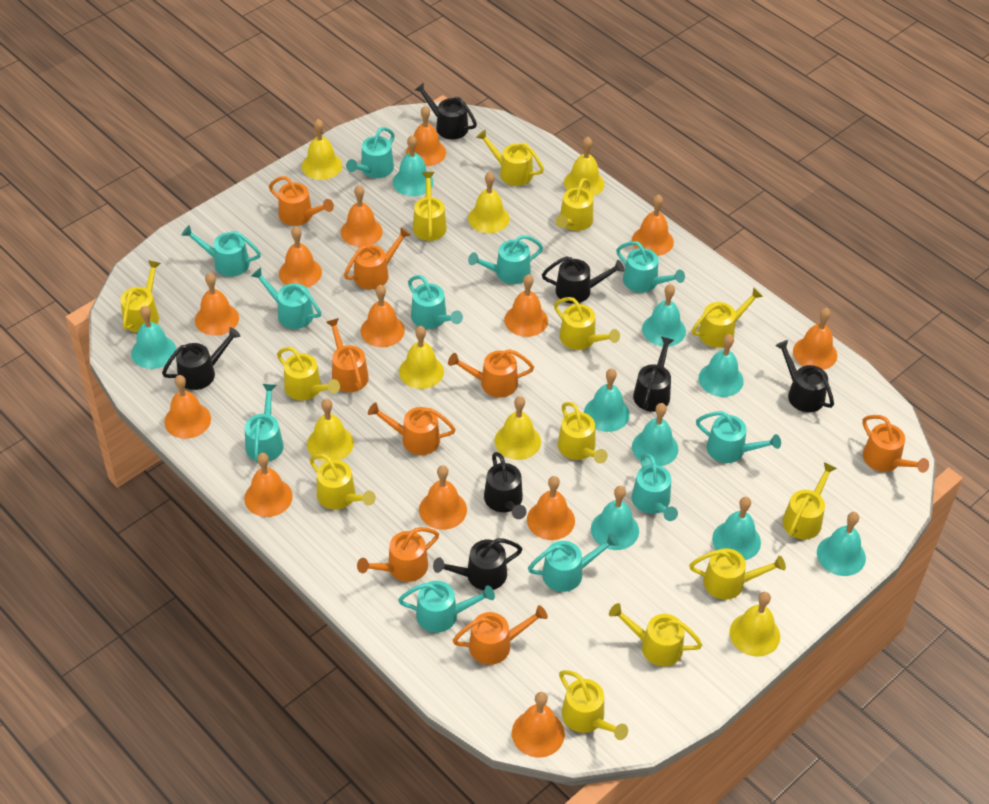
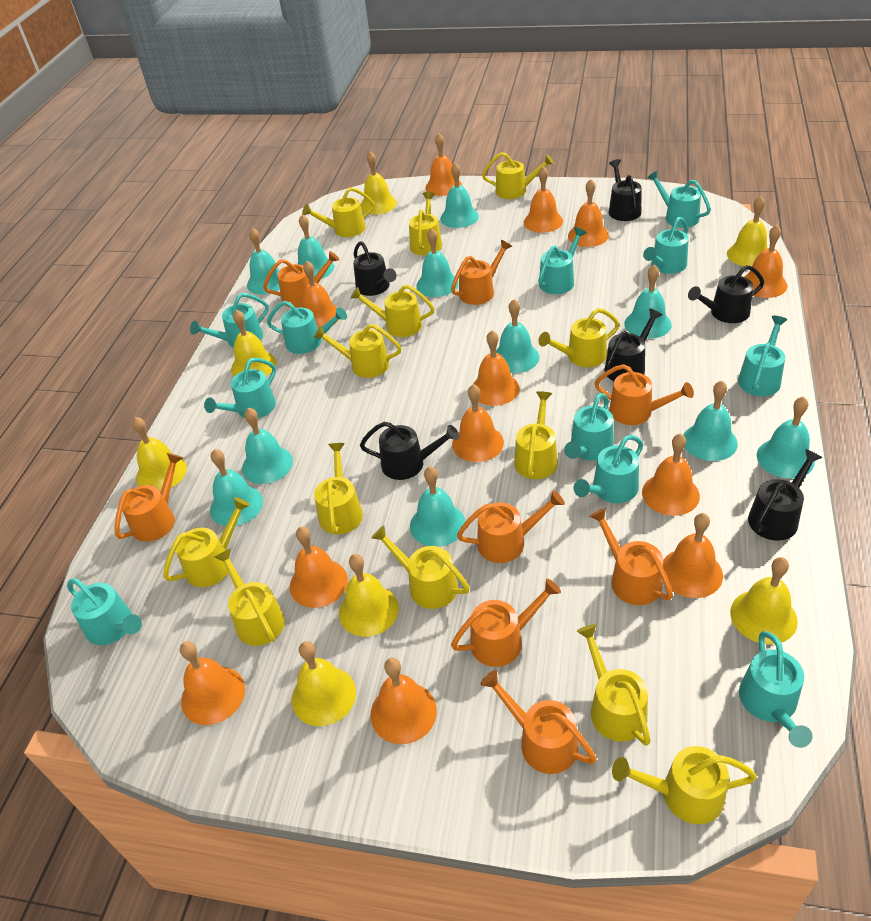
black watering can: [162,327,241,390] [415,83,477,139] [433,538,522,590] [484,452,526,519] [542,256,625,304] [633,337,674,412] [775,340,834,412] = 7 -> [353,241,396,296] [360,422,459,480] [604,309,663,381] [609,159,642,221] [688,265,764,323] [748,449,823,541] = 6
orange bell: [164,375,211,439] [195,273,239,336] [244,453,293,517] [279,226,322,288] [341,185,383,247] [361,285,405,347] [406,106,446,166] [419,465,467,530] [504,274,548,337] [512,692,565,758] [527,476,575,540] [632,195,674,256] [793,308,837,370] = 13 -> [180,641,245,725] [290,527,348,608] [302,261,339,328] [371,658,437,744] [425,133,462,196] [452,384,504,462] [472,330,520,406] [523,166,563,233] [568,179,609,247] [642,433,700,516] [663,513,723,598] [744,225,787,298] = 12
turquoise bell: [131,306,176,369] [393,135,433,196] [584,369,630,432] [591,486,639,550] [632,403,678,466] [642,284,686,346] [699,334,744,397] [712,497,761,560] [817,512,866,576] = 9 -> [210,449,263,526] [242,408,293,484] [247,228,280,295] [298,214,334,279] [410,466,466,547] [416,228,458,297] [440,163,479,228] [496,299,539,373] [624,265,672,339] [683,381,738,461] [757,396,815,479] = 11

